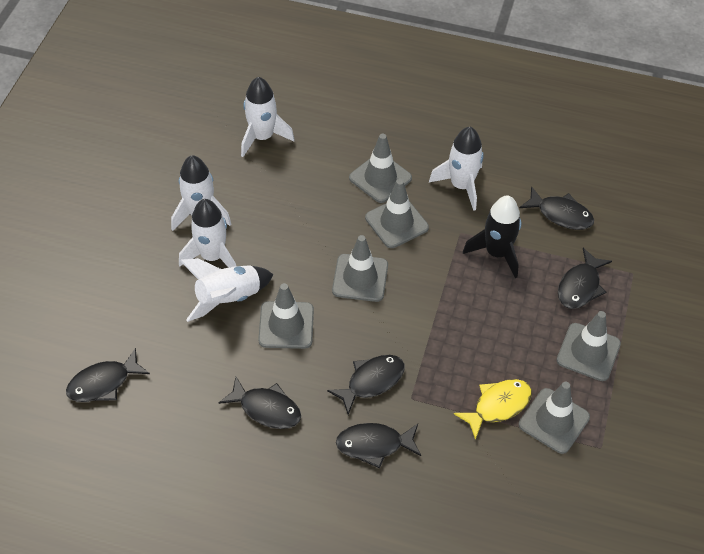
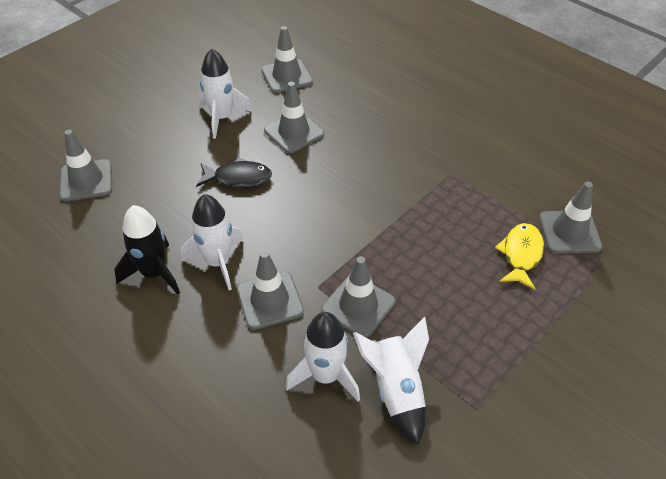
black fish: [66,348,150,402] [218,377,301,429] [327,355,404,415] [336,423,421,468] [519,186,594,230] [558,248,612,309] = 6 -> [196,157,272,188] = 1
white rocket: [171,155,231,231] [179,199,236,268] [180,258,273,322] [241,77,295,157] [429,127,484,211] = 5 -> [181,194,243,290] [199,48,252,139] [285,312,360,401] [353,317,429,445] = 4

